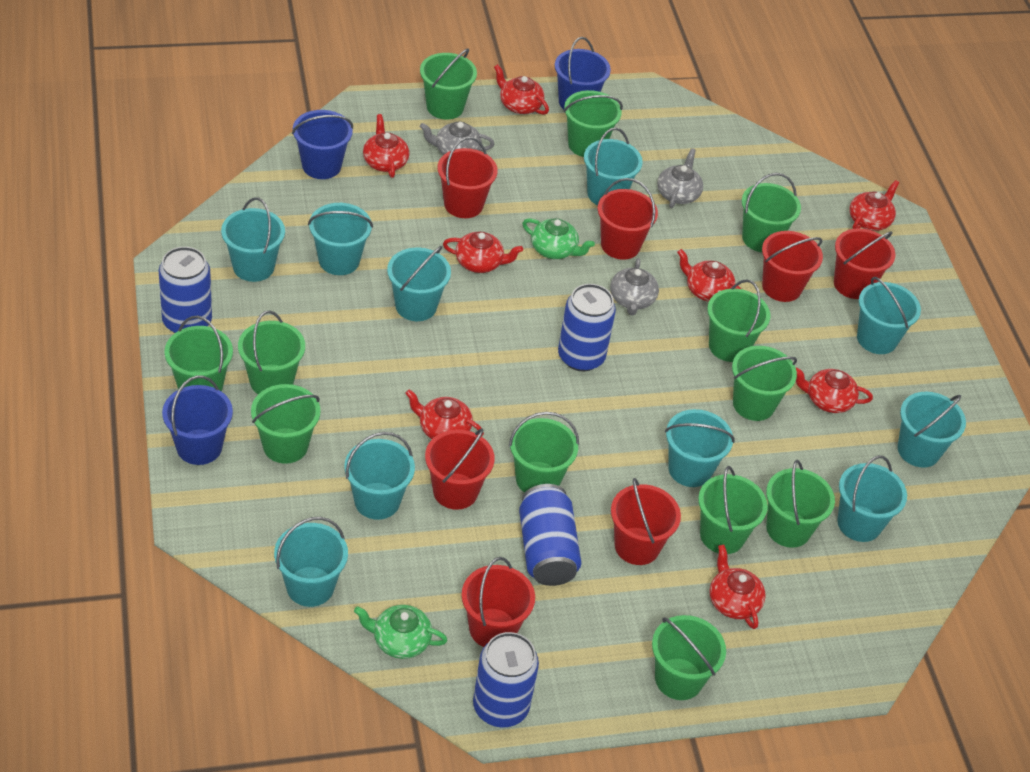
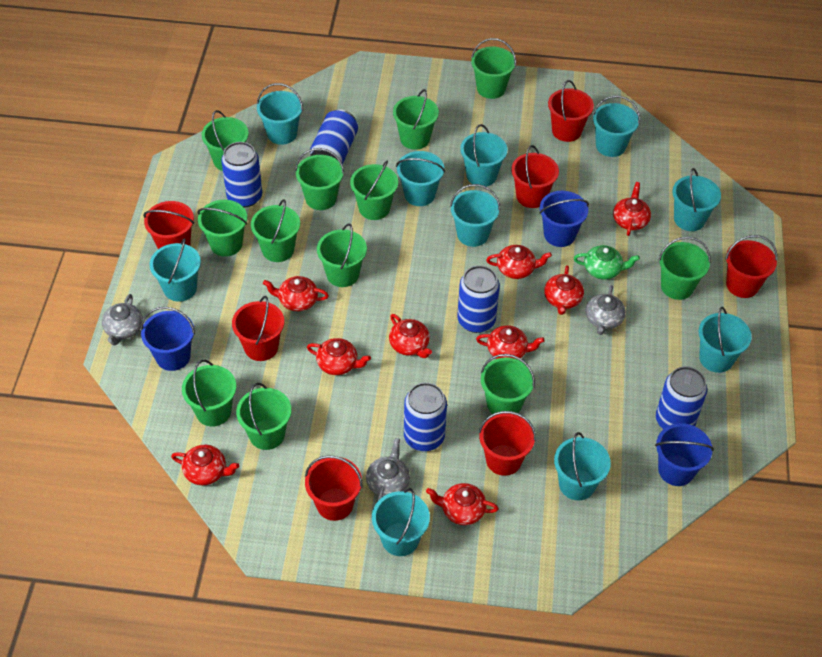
blue can: [159,247,212,333] [473,632,539,727] [519,484,581,586] [558,284,616,371] = 4 -> [221,142,262,208] [310,109,358,164] [404,383,447,451] [457,266,500,333] [656,366,707,429] = 5
green teapot: [354,605,447,659] [522,218,595,259] = 2 -> [574,245,640,280] = 1
red teapot: [363,114,409,178] [405,389,484,439] [443,232,523,273] [494,64,549,115] [677,249,741,302] [709,544,766,629] [796,367,873,413] [850,180,899,231] = 8 -> [171,445,239,485] [263,276,329,311] [307,338,371,375] [389,314,432,358] [426,483,499,525] [476,325,545,360] [486,245,552,279] [544,265,584,315] [613,182,651,236] = 9

